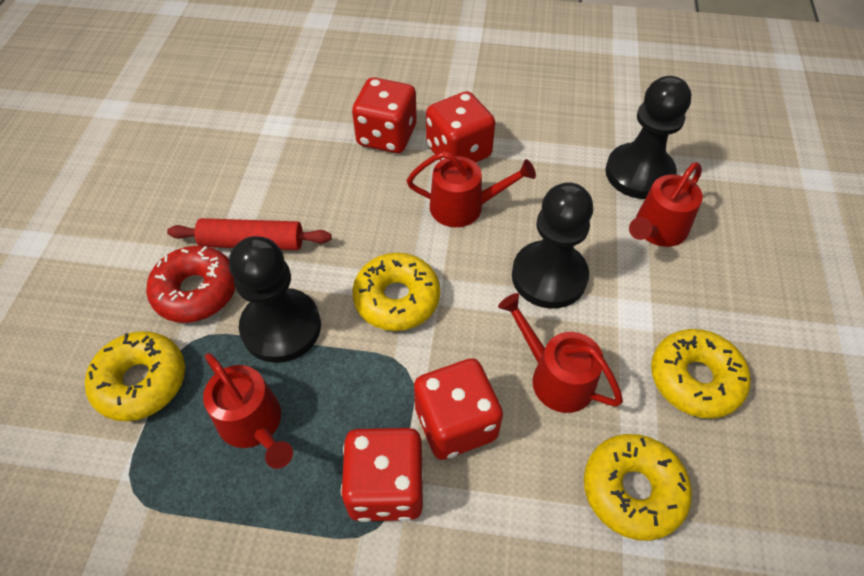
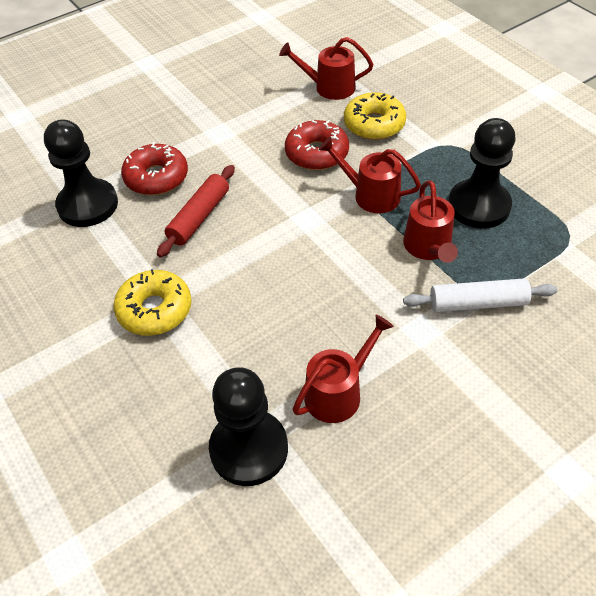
red dice: [341,428,424,522] [352,77,417,153] [414,359,503,460] [426,91,495,163] = 4 -> none = 0
red donut: [146,246,235,323] = 1 -> [121,142,188,195] [285,120,349,170] = 2
white rolling pin: none = 0 -> [403,278,558,312] = 1
yellow donut: [85,331,185,421] [352,253,440,331] [584,434,692,541] [651,329,750,419] = 4 -> [113,269,192,336] [344,92,406,140] = 2

